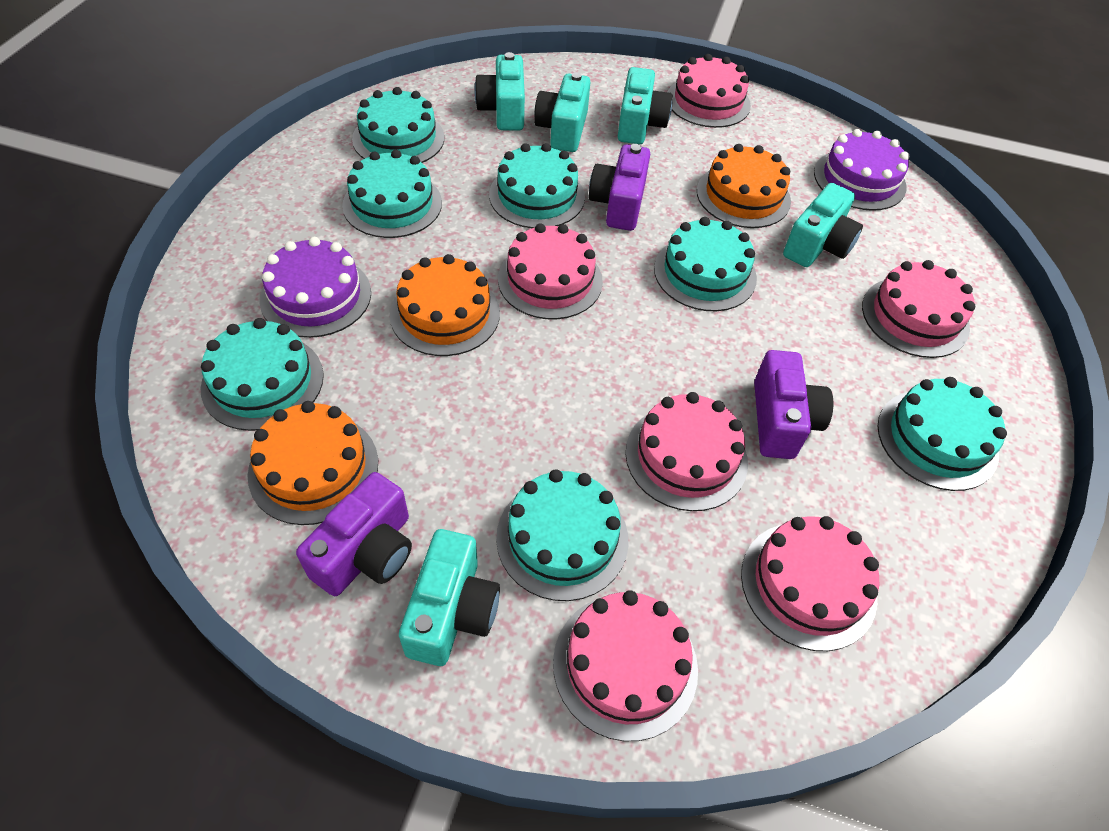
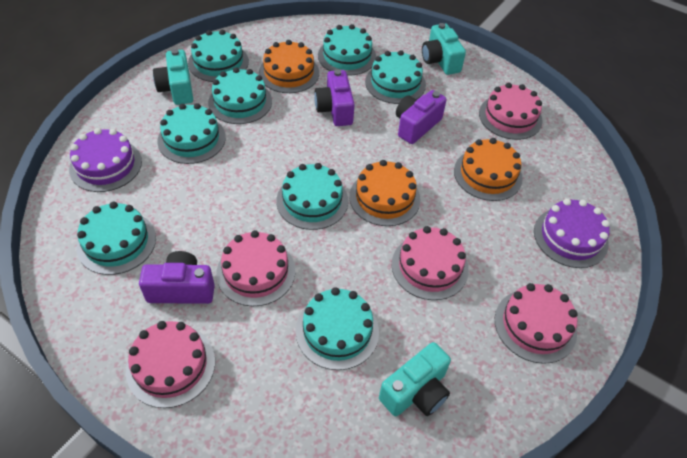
pink cake: [498,223,603,319] [553,590,698,741] [625,392,748,511] [668,54,751,128] [741,516,879,651] [862,260,975,358] = 6 -> [126,321,215,408] [216,230,295,306] [392,226,469,300] [479,83,543,140] [495,283,578,364] = 5
turquoise cake: [200,318,324,431] [342,150,442,238] [352,87,444,163] [489,143,585,228] [496,469,629,601] [654,217,757,311] [877,377,1007,491] = 7 -> [77,202,156,275] [157,103,226,164] [188,30,249,82] [208,67,272,124] [276,163,348,230] [296,287,379,370] [318,24,376,76] [365,50,426,104] = 8
turquoise camera: [399,529,500,666] [474,52,525,131] [534,72,590,152] [618,67,672,144] [783,183,863,267] = 5 -> [153,49,193,105] [379,342,451,416] [422,23,466,75] = 3

